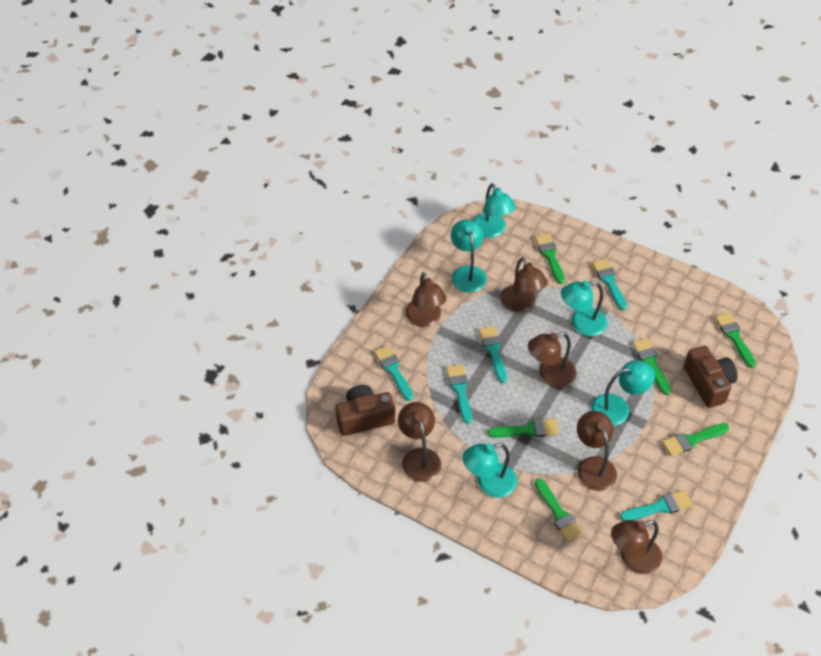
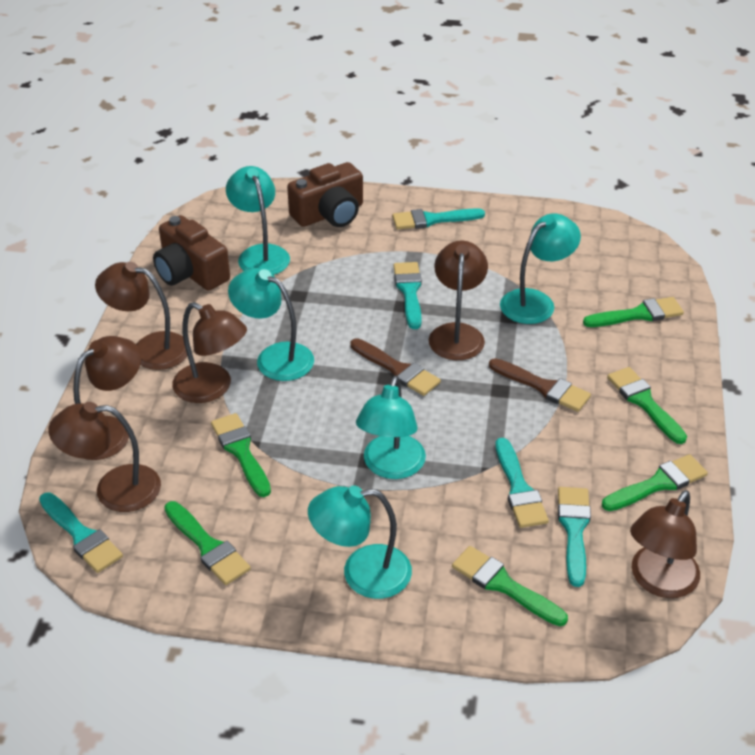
brown brush: none = 0 -> [350,338,441,396] [489,358,591,412] = 2

